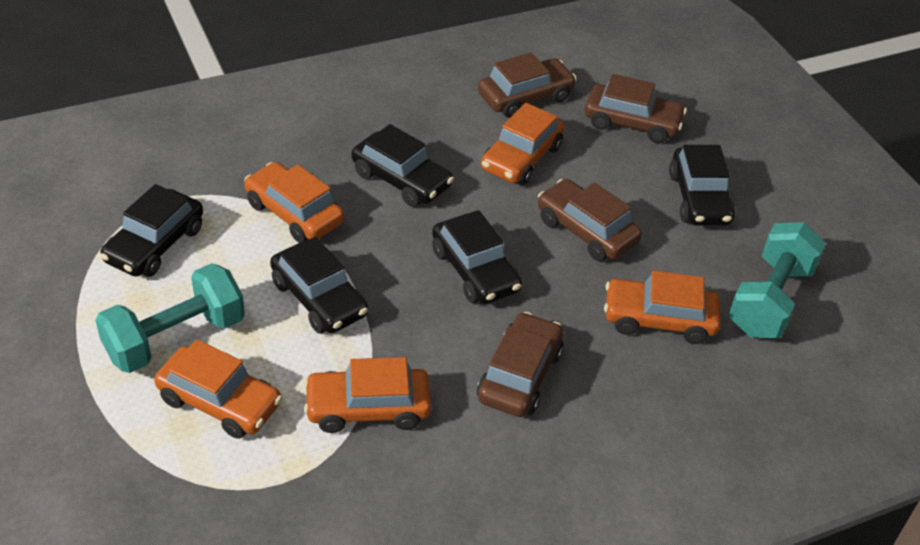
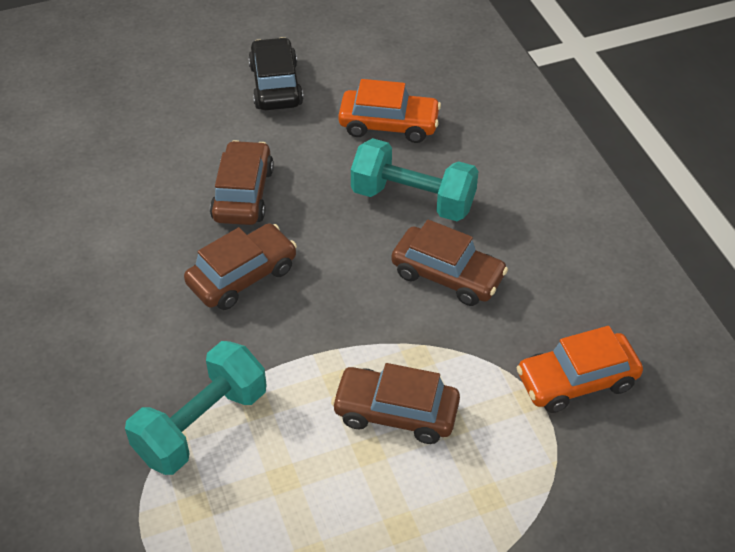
black car: [100,184,203,277] [270,236,368,334] [352,124,454,207] [432,210,522,304] [669,145,735,226] = 5 -> [248,37,303,110] = 1
orange car: [154,339,282,439] [244,162,344,243] [304,357,431,433] [481,103,564,185] [604,270,720,344] = 5 -> [338,79,441,143] [516,326,643,413] = 2

